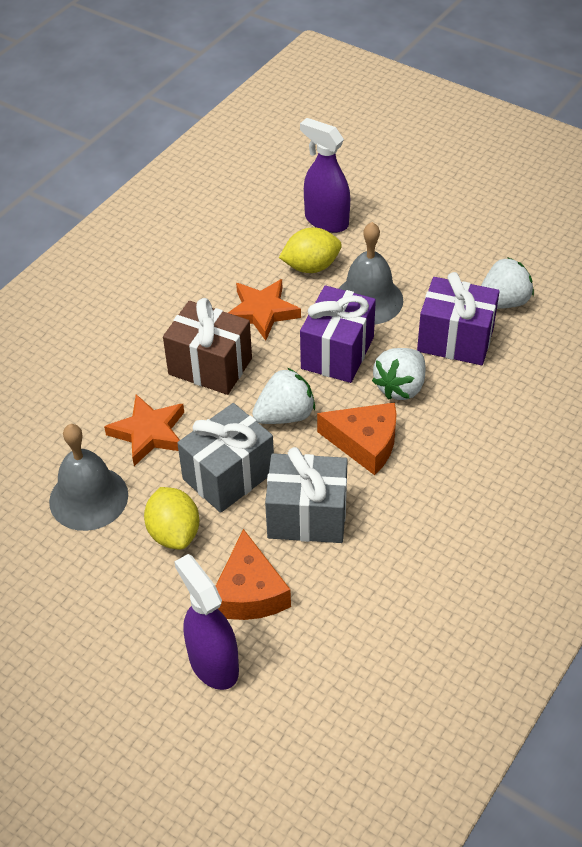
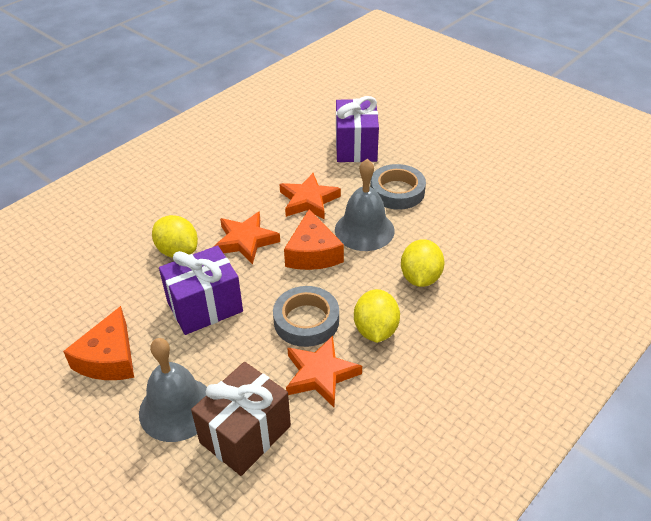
grey gift: [177,403,274,513] [265,447,348,543] = 2 -> none = 0
grey tape: none = 0 -> [273,286,339,347] [370,164,426,210] = 2
orange star: [104,394,184,466] [228,279,301,341] = 2 -> [214,211,280,265] [280,173,341,220] [286,336,362,407] = 3
purple spray bottle: [174,554,239,690] [300,118,350,233] = 2 -> none = 0
white strawberry: [252,368,315,424] [372,348,426,400] [481,257,534,309] = 3 -> none = 0
yellow lemon: [144,487,199,550] [279,228,342,273] = 2 -> [152,215,198,258] [354,289,400,343] [401,239,445,287] = 3

